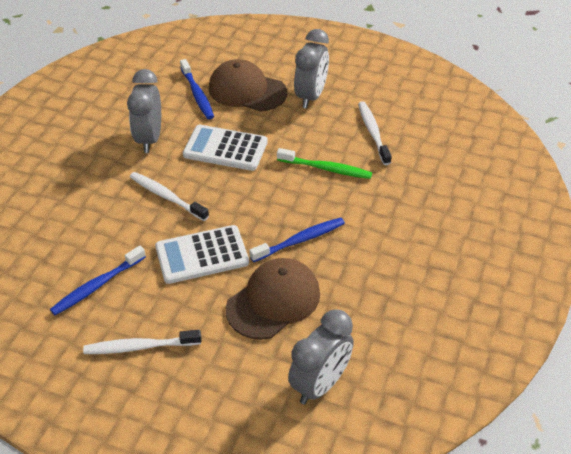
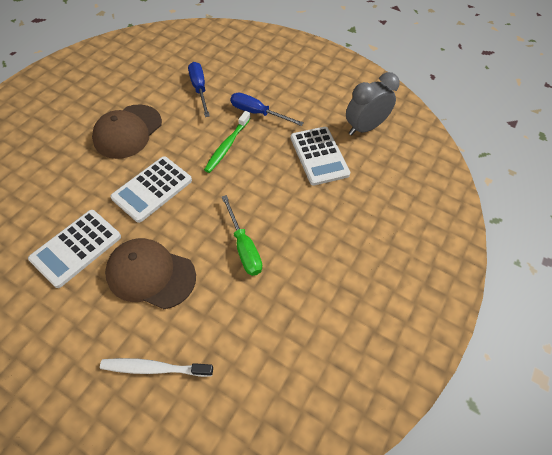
blue screwdriver: none = 0 -> [188,62,210,117] [230,93,304,126] = 2
blue toothbrush: [50,246,146,315] [180,59,214,119] [249,218,345,262] = 3 -> none = 0
green screwdriver: none = 0 -> [222,195,262,276] = 1
grey clock: [127,69,161,153] [288,310,354,405] [294,29,329,109] = 3 -> [346,72,400,135] = 1
white calculator: [155,225,249,284] [183,125,268,171] = 2 -> [28,210,121,288] [110,156,192,223] [291,127,350,186] = 3
white toothbrush: [83,330,202,354] [130,172,209,221] [358,101,392,165] = 3 -> [100,358,213,377] = 1

